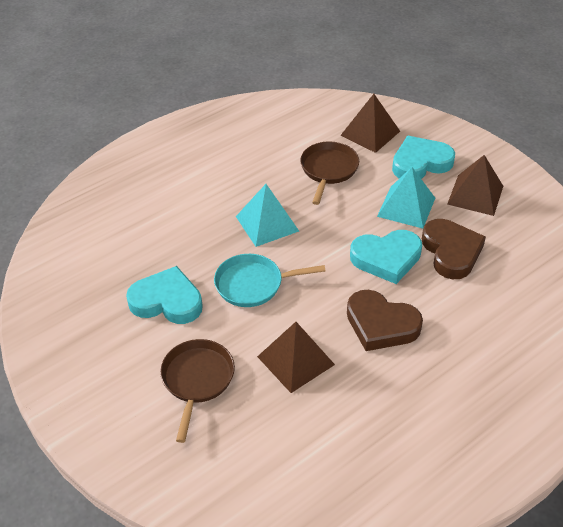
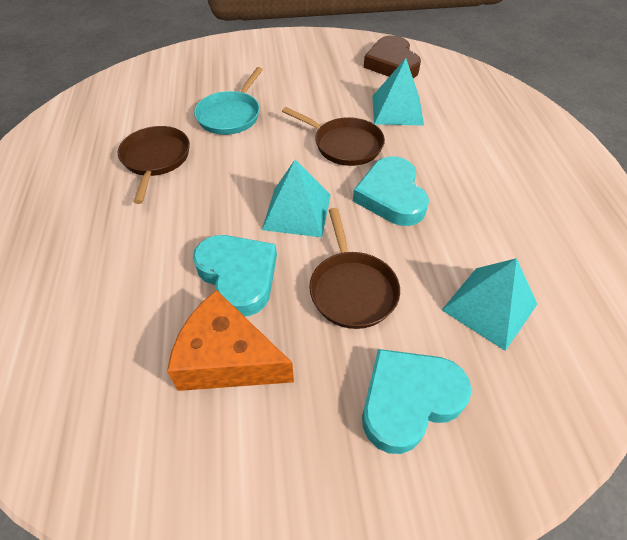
brown heart: [347,290,423,351] [422,219,486,279] = 2 -> [364,35,421,78] = 1
brown pan: [160,339,235,443] [300,141,359,205] = 2 -> [118,126,190,204] [282,107,385,166] [309,208,400,329] = 3
brown pyramid: [257,322,335,393] [340,94,400,153] [447,155,503,216] = 3 -> none = 0
orange cheese: none = 0 -> [167,290,294,391] = 1
turquoise pyramid: [236,184,299,247] [377,167,435,229] = 2 -> [262,159,331,238] [372,58,424,126] [442,258,537,351] = 3

